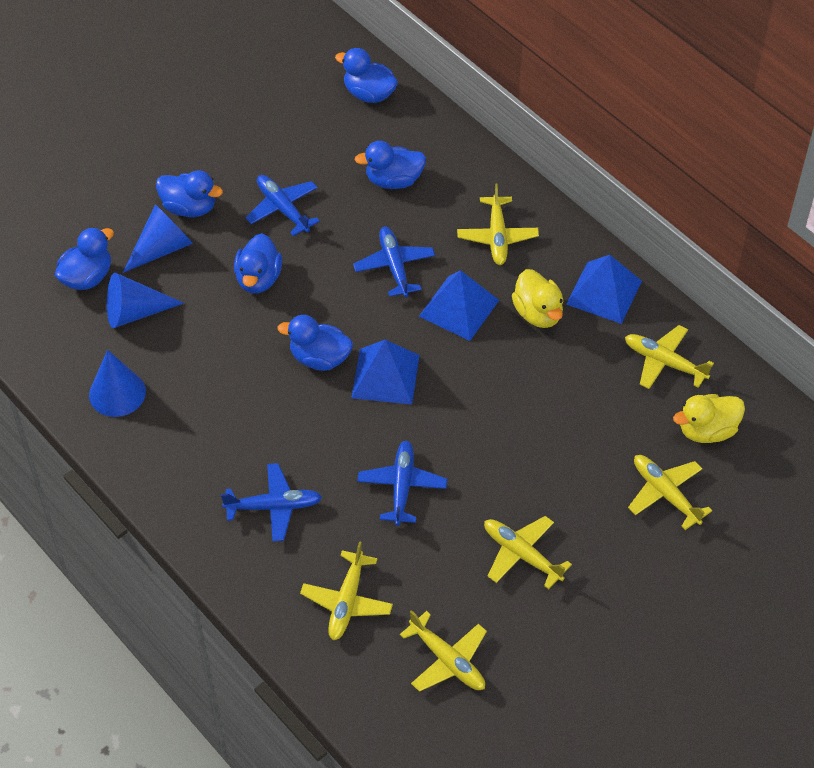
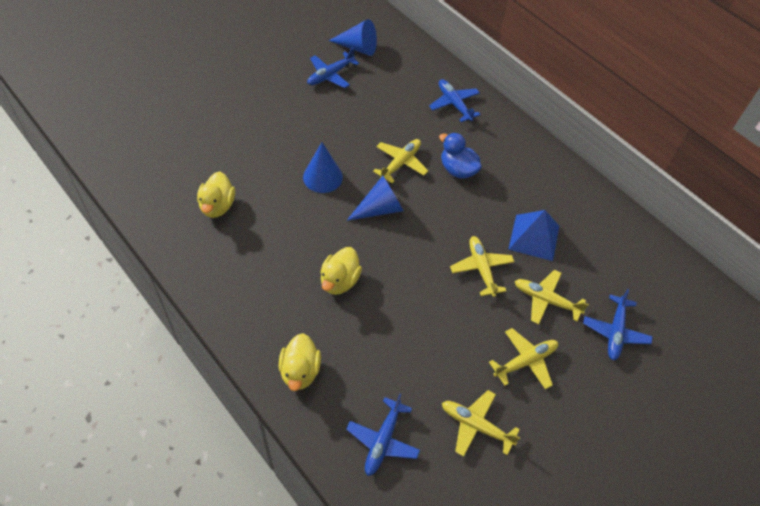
blue duck: [55,227,114,290] [156,170,223,217] [234,233,282,293] [277,315,353,371] [335,48,398,103] [355,141,426,189] = 6 -> [439,133,482,178] = 1
blue pyramid: [351,340,420,405] [419,270,499,341] [566,255,642,324] = 3 -> [508,210,559,261] = 1
yellow duck: [512,269,563,328] [673,394,745,443] = 2 -> [197,171,235,218] [279,333,321,391] [320,247,362,295] = 3
yellow plane: [300,541,393,640] [400,610,487,692] [457,184,539,265] [484,516,572,589] [625,325,714,389] [628,455,712,530] = 6 -> [373,139,428,183] [442,390,520,457] [450,236,514,297] [489,328,558,390] [515,270,589,324] = 5

